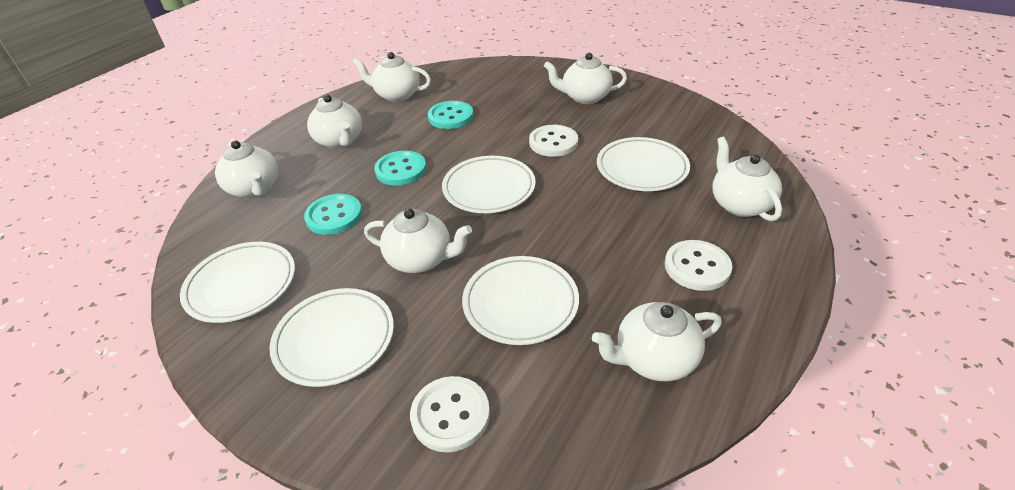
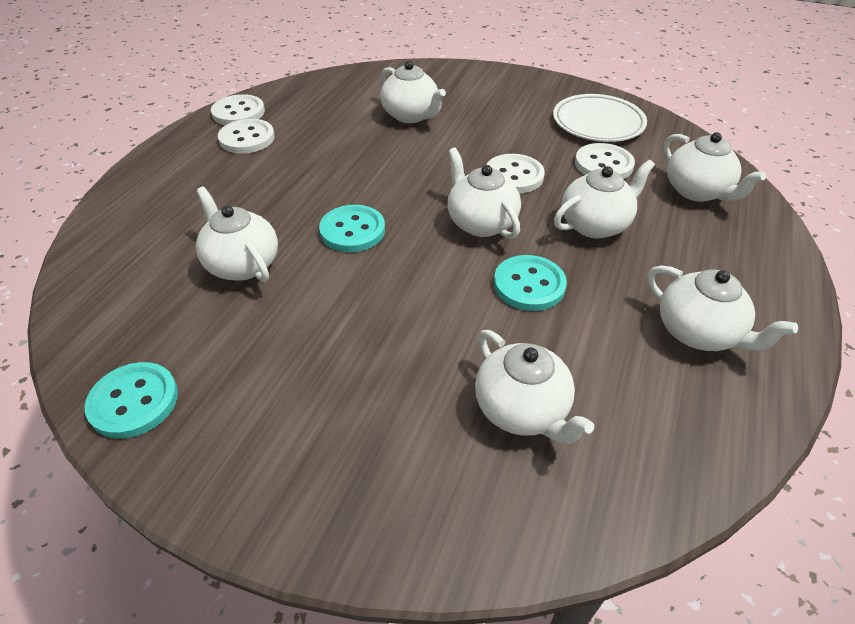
white button: [410,376,490,452] [529,125,578,157] [665,240,732,291] = 3 -> [211,94,265,125] [218,119,275,154] [486,154,545,193] [575,143,635,179] = 4
white plate: [180,242,295,323] [270,288,394,387] [442,156,536,213] [462,256,579,345] [597,137,690,191] = 5 -> [553,94,647,142] = 1

